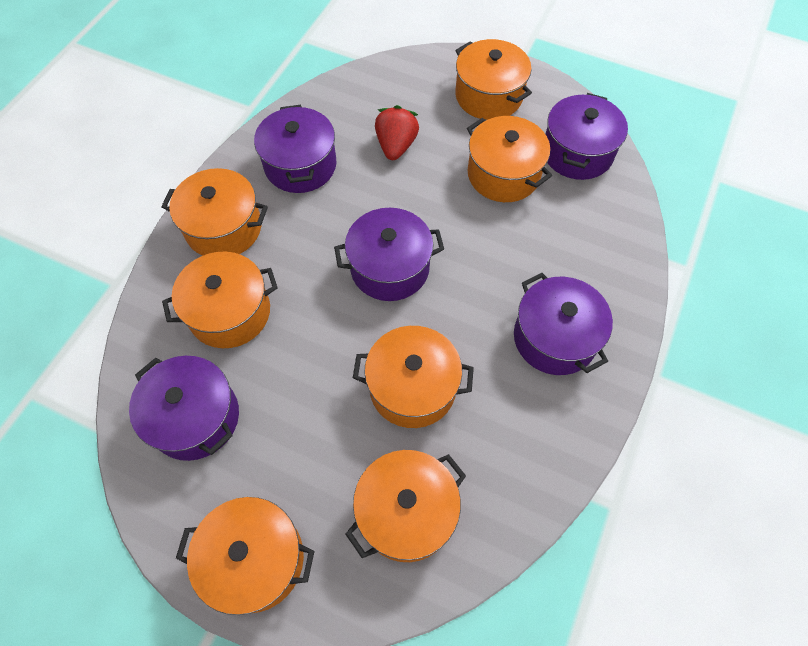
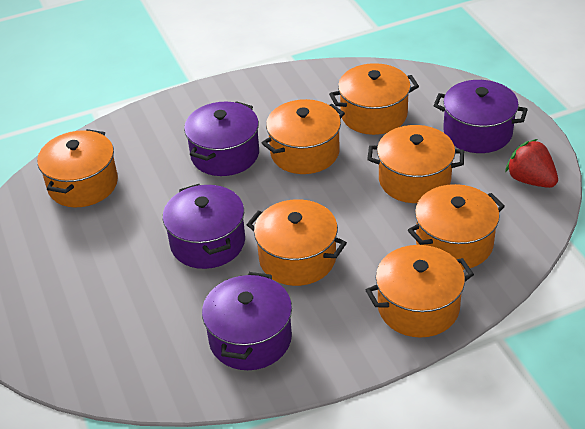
purple pot: [129,356,239,461] [254,105,336,193] [334,208,444,301] [514,273,613,375] [546,93,628,180] = 5 -> [163,184,245,269] [184,101,259,176] [202,272,292,370] [434,80,528,153] = 4

